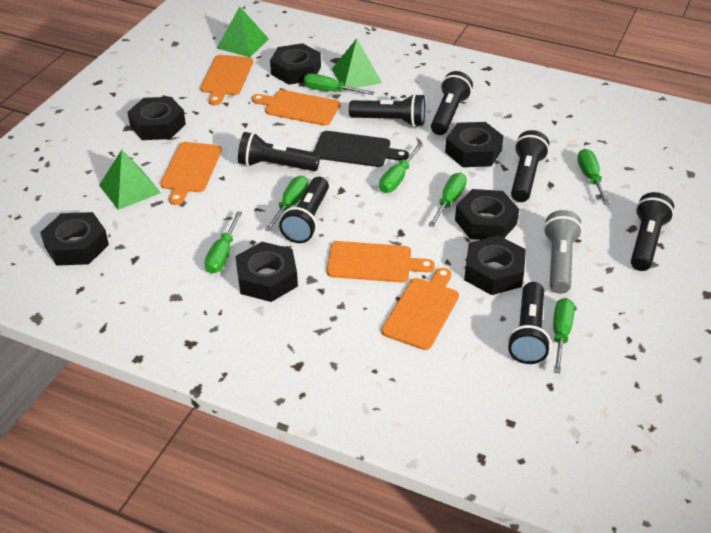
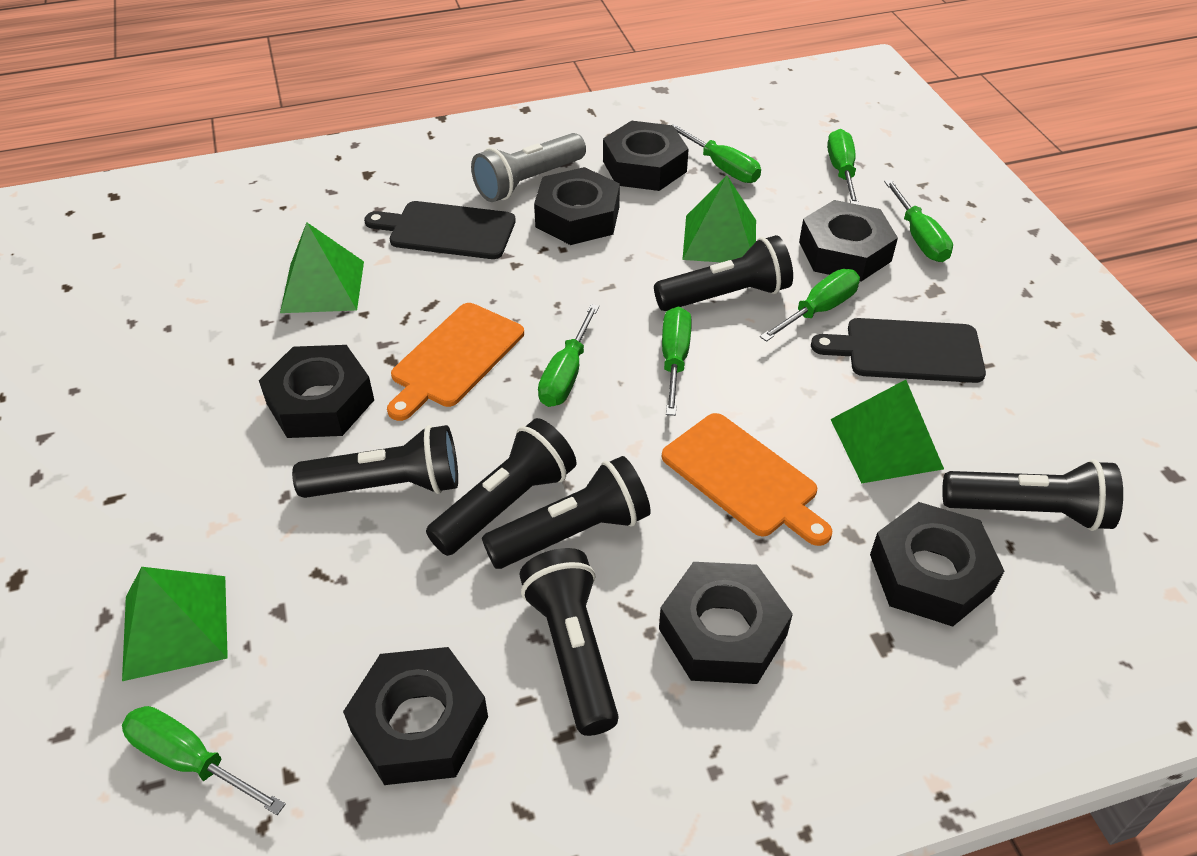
black cutting board: [314,131,409,167] = 1 -> [364,201,516,259] [811,318,986,383] = 2
black flashlight: [238,132,320,171] [279,177,329,243] [349,94,425,127] [431,71,473,135] [508,282,551,364] [511,130,549,202] [631,192,674,271] = 7 -> [292,425,458,498] [426,418,576,556] [482,456,651,569] [519,548,619,736] [654,235,793,311] [942,459,1123,531] = 6
green pyramid: [99,149,161,210] [217,6,269,57] [332,38,382,90] = 3 -> [122,567,228,681] [280,222,364,313] [682,176,756,262] [830,380,944,484] = 4
orange cutting board: [160,142,222,205] [200,55,253,105] [252,90,340,126] [327,241,435,283] [382,268,459,350] = 5 -> [387,303,524,421] [662,413,832,546] = 2

